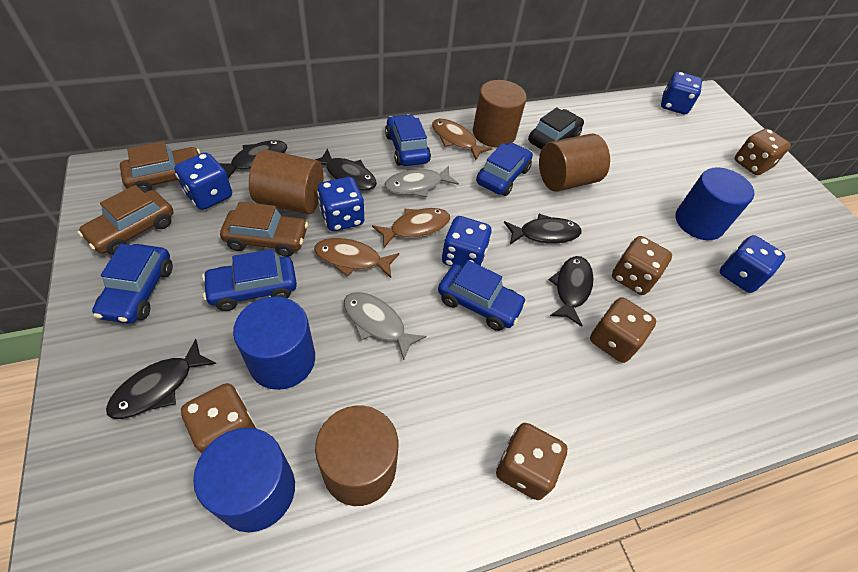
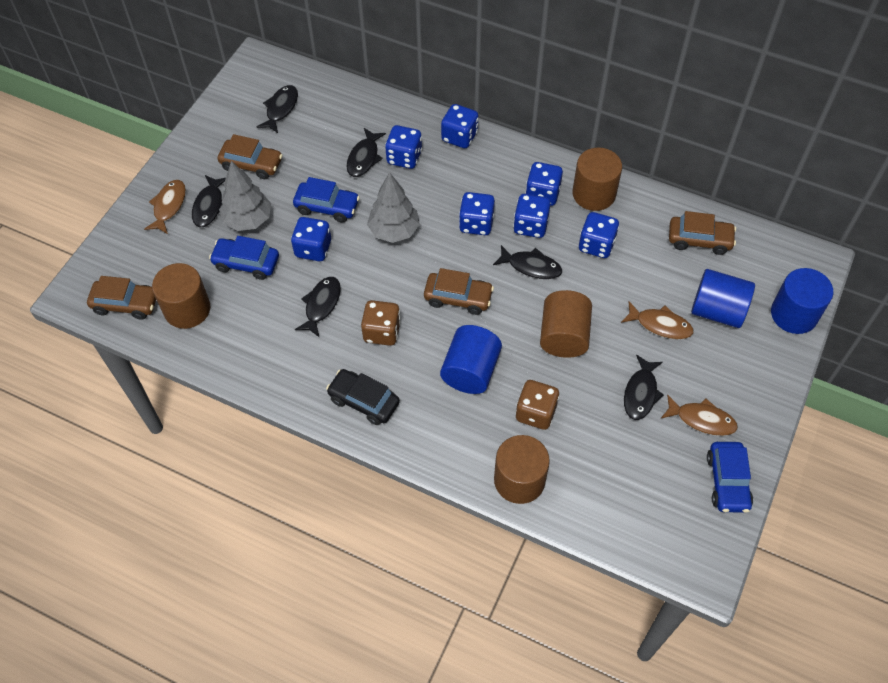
black fish: [106,339,216,419] [219,140,287,178] [315,148,377,191] [504,214,582,244] [549,256,594,327] = 5 -> [192,175,226,228] [257,85,298,133] [295,277,341,338] [346,128,386,177] [493,245,562,279] [624,355,664,420] = 6
blue car: [92,244,173,324] [202,249,297,311] [385,114,431,166] [438,260,527,331] [476,142,533,196] = 5 -> [209,236,279,280] [293,177,360,223] [707,442,753,513] = 3
blue dice: [174,152,232,210] [317,177,364,231] [442,216,492,267] [661,72,702,114] [720,235,785,293] = 5 -> [291,217,331,261] [385,125,422,169] [441,104,478,148] [459,192,495,235] [513,194,551,238] [525,162,563,206] [579,212,619,258] = 7
brown car: [78,185,174,255] [120,141,200,193] [220,202,308,257] = 3 -> [87,276,156,320] [217,134,283,179] [424,268,494,315] [669,211,736,255] = 4
brown dice: [181,383,257,454] [496,423,568,500] [590,297,656,363] [612,236,672,295] [735,129,791,175] = 5 -> [361,300,401,346] [515,380,559,430] = 2
grey fish: [344,292,426,360] [384,166,459,197] = 2 -> none = 0
grey tree: none = 0 -> [219,161,271,231] [367,172,420,243] = 2

